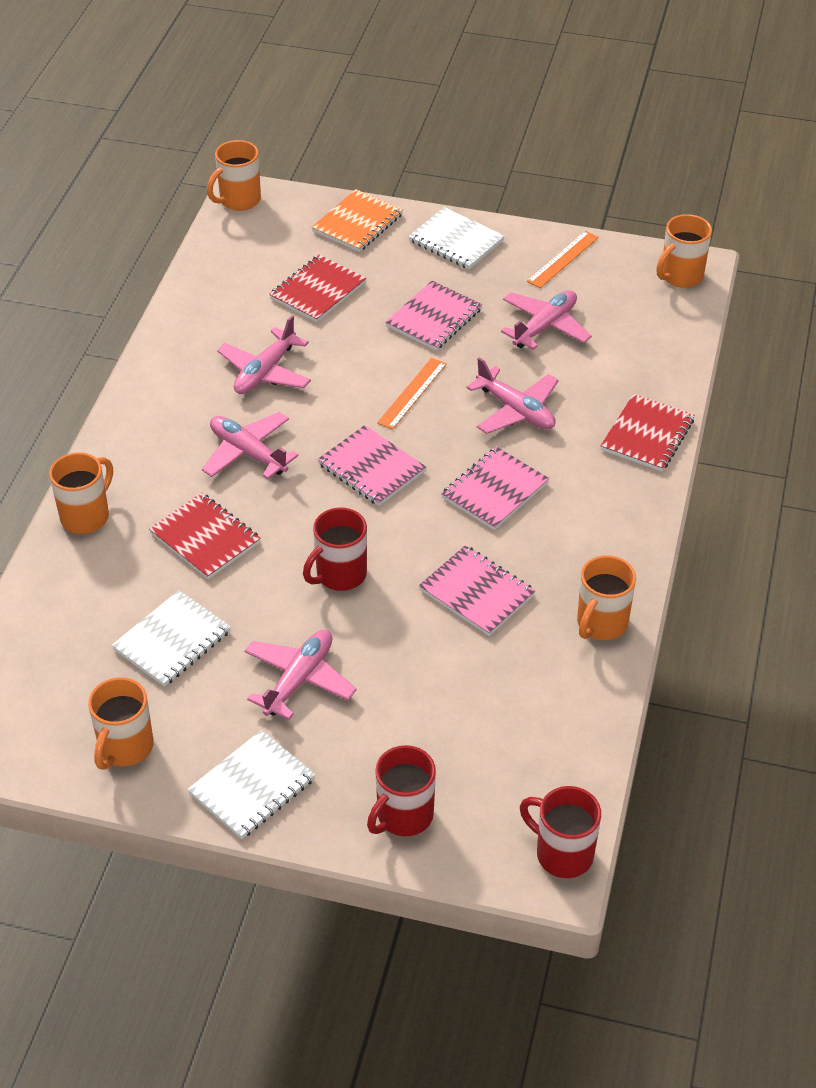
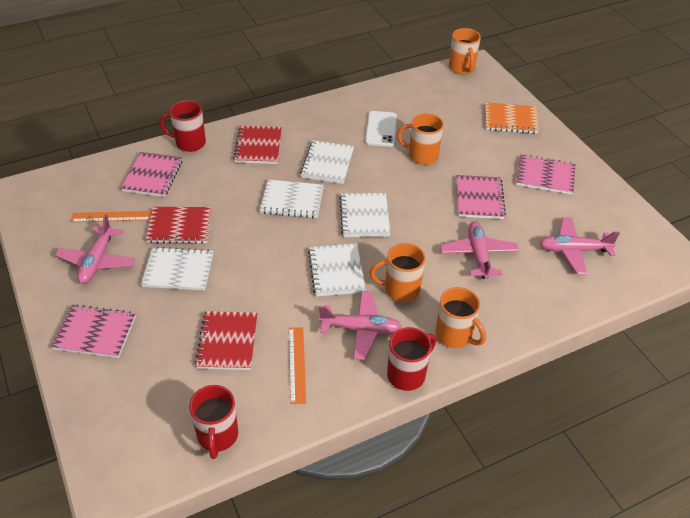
orange mug: [49,452,113,534] [88,677,154,770] [207,140,261,211] [577,555,636,640] [656,214,712,288] = 5 -> [370,243,426,302] [397,113,444,165] [436,287,486,348] [449,28,481,74] = 4
pink plane: [202,412,299,479] [217,315,311,394] [245,630,357,720] [466,357,558,434] [501,290,592,350] = 5 -> [55,214,135,284] [319,291,402,360] [440,221,519,279] [539,217,620,275] = 4
white notebook: [112,590,231,687] [187,730,315,839] [408,207,505,270] = 3 -> [141,247,213,290] [260,180,324,218] [300,140,354,184] [308,243,366,297] [340,193,390,237] = 5
white phone: none = 0 -> [365,111,397,147] = 1

